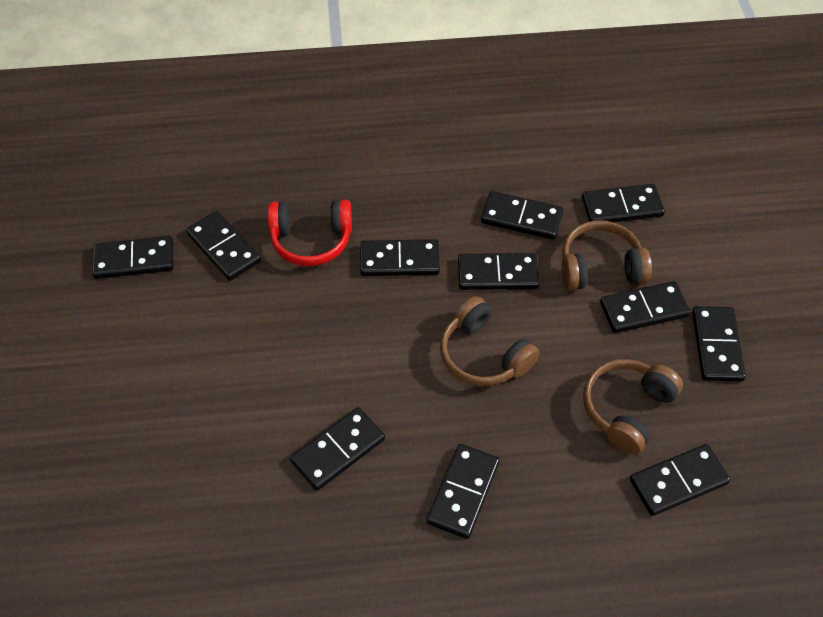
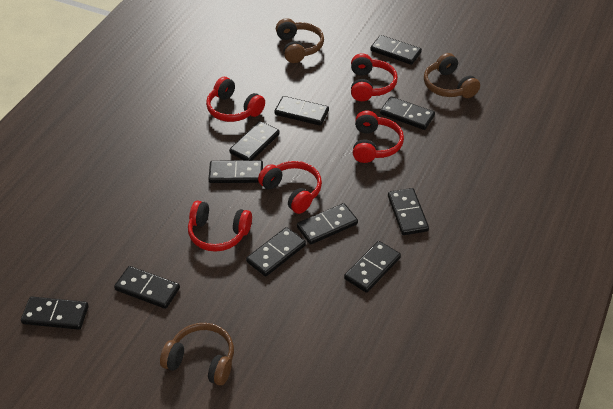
red headphones: [268,200,352,266] = 1 -> [188,201,252,252] [206,77,265,122] [258,161,322,214] [351,53,398,101] [353,111,404,163] = 5

